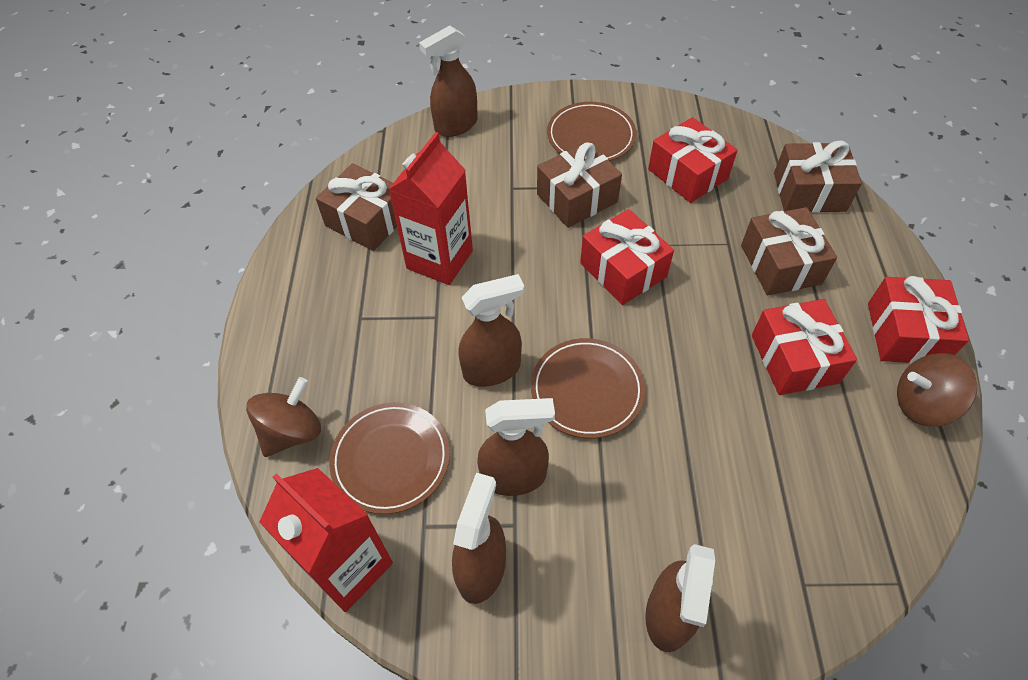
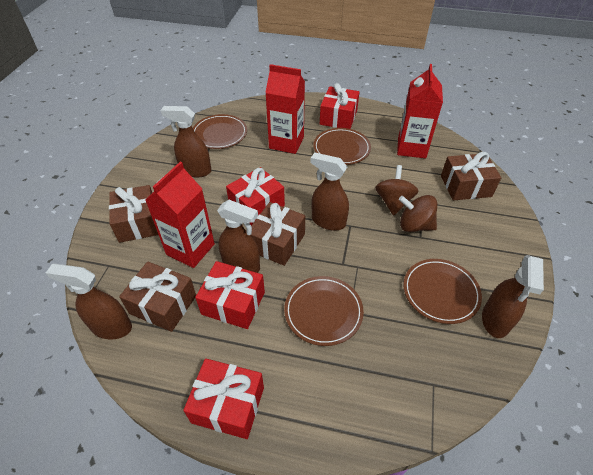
brown plate: [329,402,450,514] [531,338,645,438] [547,102,636,161] = 3 -> [193,114,247,149] [284,276,364,346] [313,128,371,165] [403,259,482,324] = 4
red carton: [259,468,393,612] [388,132,473,285] = 2 -> [145,162,215,268] [265,64,305,154] [397,64,443,158] = 3

